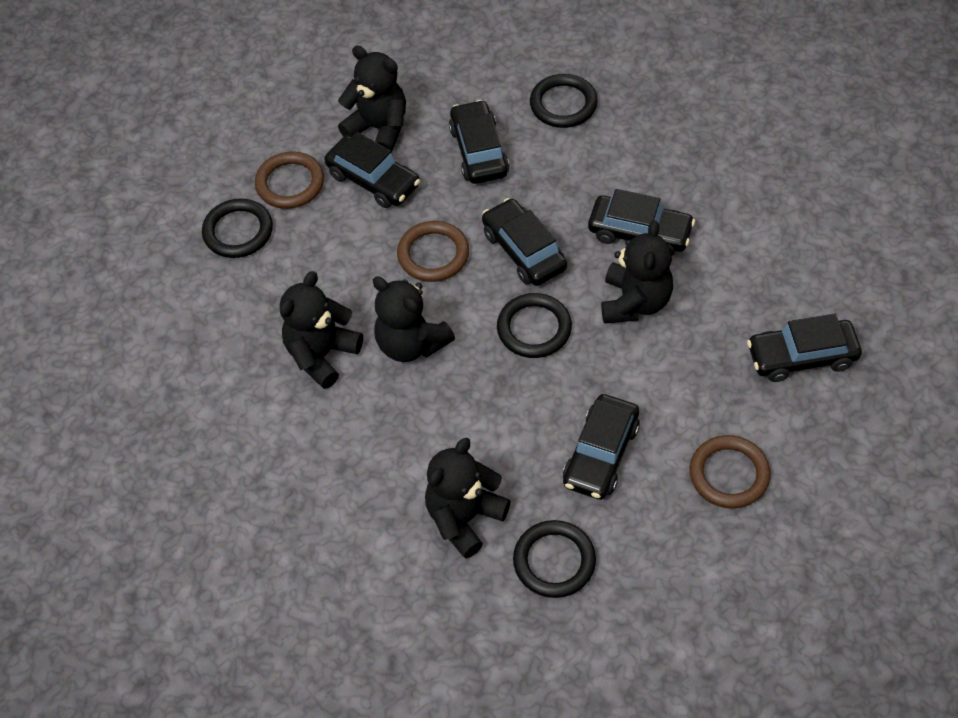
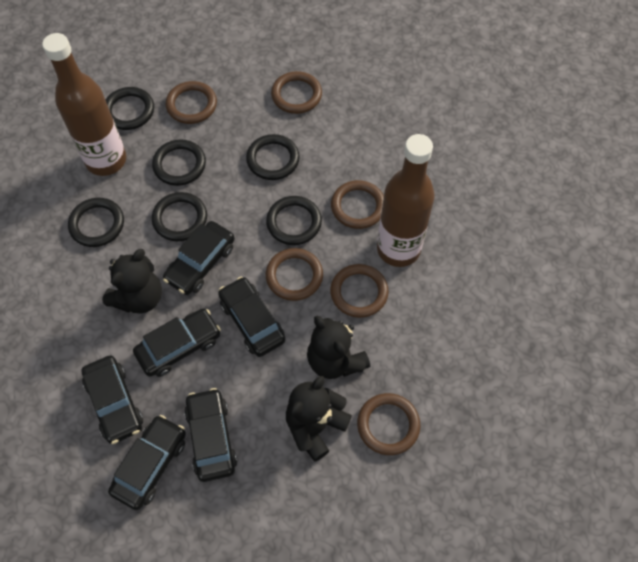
black ring: [202,198,273,258] [497,293,572,358] [513,520,596,598] [530,74,598,128] = 4 -> [68,198,124,247] [106,87,154,130] [152,139,206,186] [152,192,207,241] [246,134,300,180] [266,196,322,245] = 6
black teddy bear: [280,271,363,389] [338,46,406,153] [373,276,455,362] [425,438,511,558] [601,220,673,323] = 5 -> [102,249,162,314] [286,376,352,462] [307,316,370,379] = 3
brown bottle: none = 0 -> [42,33,126,176] [377,134,435,267] = 2
brown ring: [255,152,324,209] [397,221,469,282] [689,435,771,509] = 3 -> [166,81,217,124] [266,248,323,301] [271,71,322,114] [330,264,389,318] [331,180,384,229] [357,393,420,455] = 6

